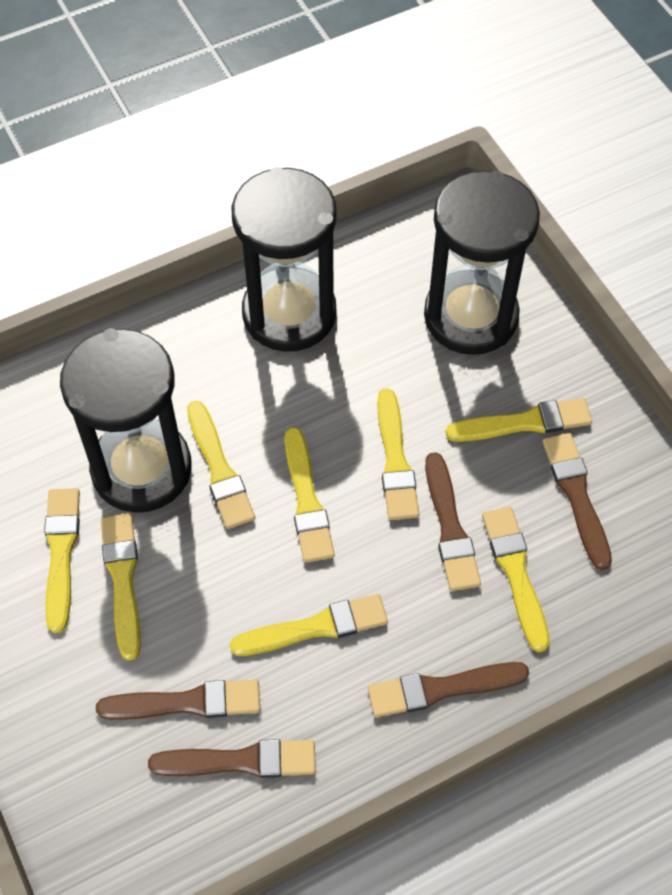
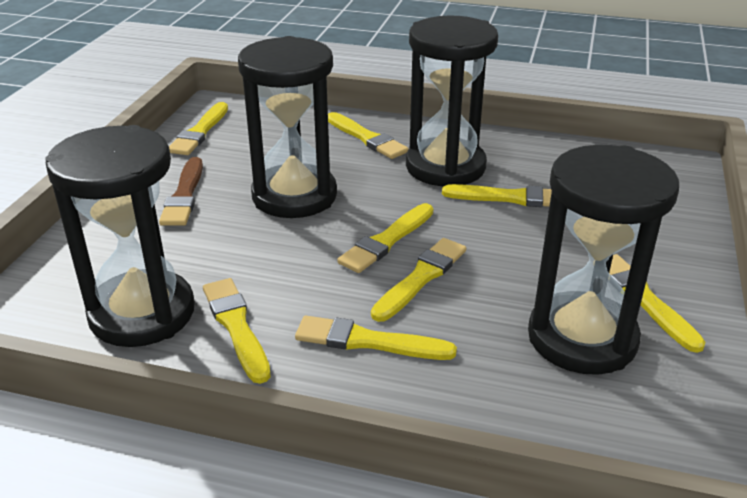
black hourglass: [60,328,192,513] [232,167,336,352] [424,171,540,355] = 3 -> [45,125,195,347] [238,36,337,218] [406,15,498,186] [528,145,679,375] = 4
brown brush: [96,679,260,720] [148,739,316,778] [368,662,529,717] [425,452,481,591] [543,433,612,570] = 5 -> [159,157,203,226] = 1

